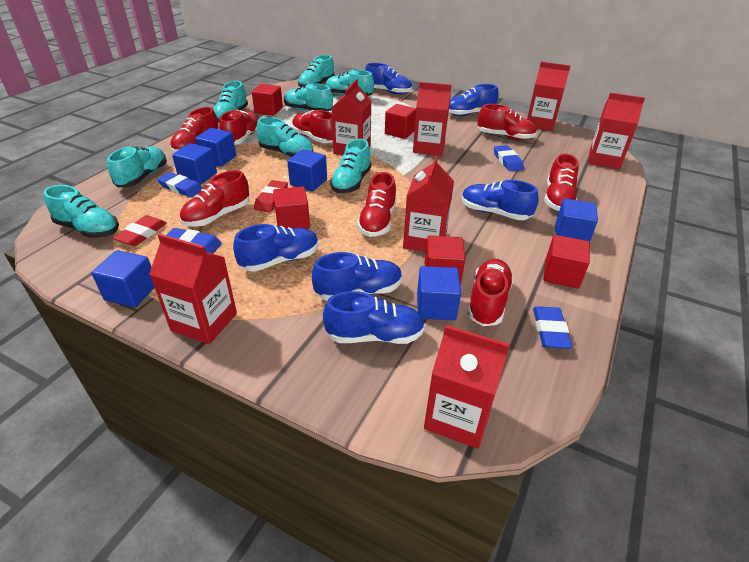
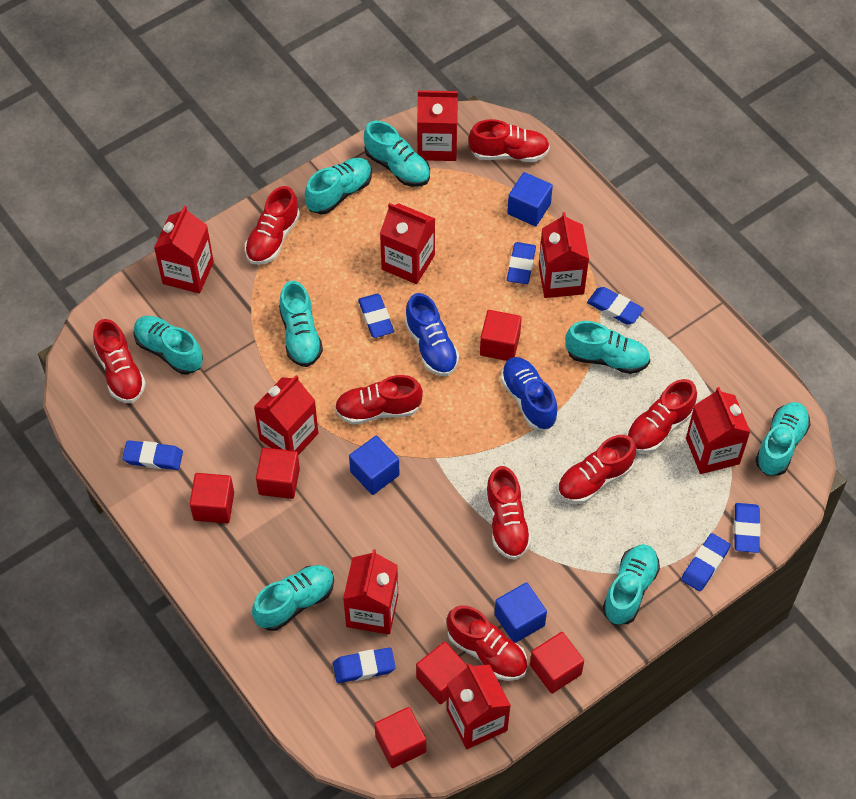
blue cube: [91,250,155,308] [172,143,217,185] [195,128,236,167] [287,149,327,192] [417,266,461,320] [555,199,598,242] = 6 -> [349,435,400,495] [494,582,547,643] [507,172,553,226] = 3
blue eraser: [157,172,203,198] [167,228,222,254] [494,145,524,171] [533,306,572,349] = 4 -> [122,440,183,470] [333,647,396,683] [358,294,394,338] [507,242,536,284] [587,287,644,324] [681,533,731,591] [734,503,760,553] = 7
blue shoe: [233,224,318,272] [312,252,402,301] [323,291,425,344] [365,63,412,94] [449,84,499,116] [462,180,538,220] = 6 -> [405,293,459,376] [501,357,558,430] = 2
red carton: [149,234,237,344] [332,79,372,155] [403,156,454,252] [413,82,451,156] [424,325,510,449] [527,62,570,131] [588,93,645,169] = 7 -> [154,206,214,293] [254,375,318,455] [343,549,398,634] [380,203,435,284] [417,90,458,161] [447,663,511,749] [539,212,589,298] [686,387,750,474] = 8
red cube: [252,84,283,115] [273,186,310,229] [385,104,416,139] [425,235,465,285] [543,235,590,288] = 5 -> [190,473,234,523] [256,447,300,499] [374,707,426,768] [416,642,468,704] [480,310,522,361] [530,632,584,694] = 6
red eraser: [113,215,167,246] [254,180,288,213] = 2 -> none = 0

